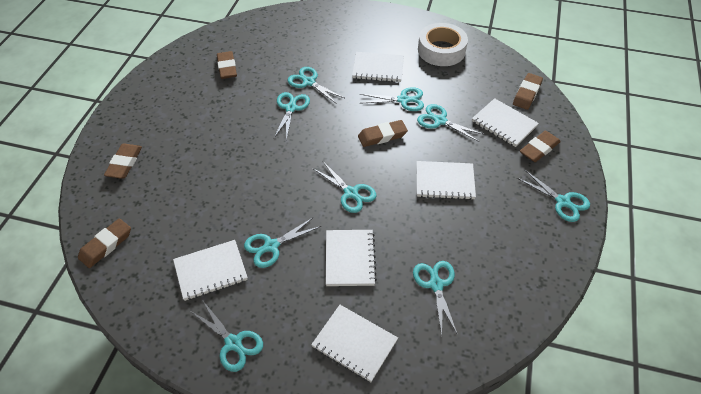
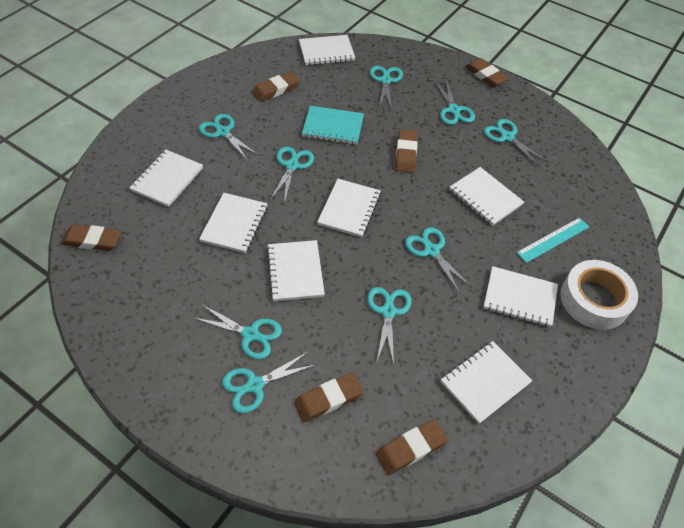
turquoise notebook: none = 0 -> [302,106,364,145] = 1
turquoise ruler: none = 0 -> [516,217,589,263] = 1
white notebook: [173,240,248,301] [311,305,398,382] [326,230,377,286] [352,52,404,82] [416,161,476,200] [472,98,539,147] = 6 -> [129,150,203,207] [199,193,268,253] [267,240,325,301] [299,35,355,65] [317,179,381,238] [441,341,532,424] [449,167,524,226] [483,266,558,327] = 8

